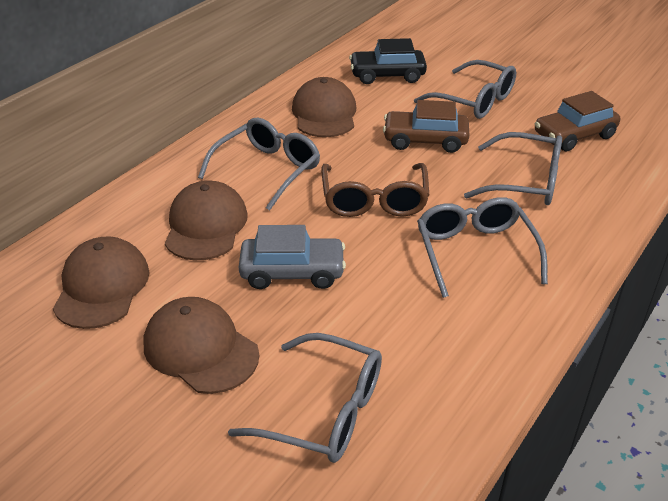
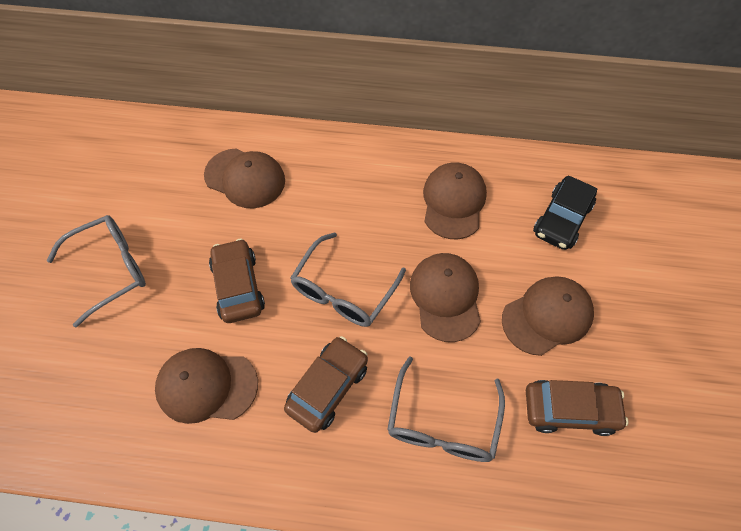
brown cap: [53,236,150,329] [144,297,259,394] [165,180,248,260] [292,77,356,137] = 4 -> [155,348,258,424] [204,148,285,208] [410,253,481,342] [423,162,487,239] [502,276,594,356] = 5
brown car: [383,100,469,153] [535,91,620,151] = 2 -> [209,239,265,323] [284,336,368,433] [526,380,628,436] = 3
brown glasses: [321,163,429,217] = 1 -> none = 0
grey car: [239,225,346,289] = 1 -> none = 0
grey glasses: [198,118,320,211] [228,333,382,463] [414,60,516,119] [417,197,548,298] [464,132,562,205] = 5 -> [47,215,146,327] [290,232,406,327] [387,356,505,462] = 3

